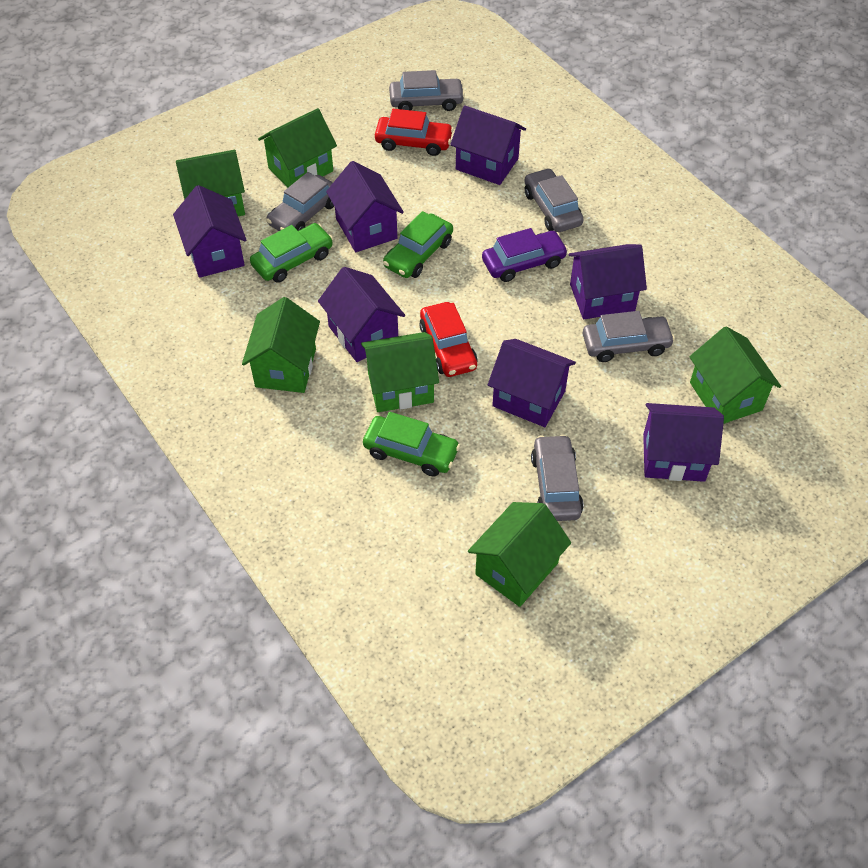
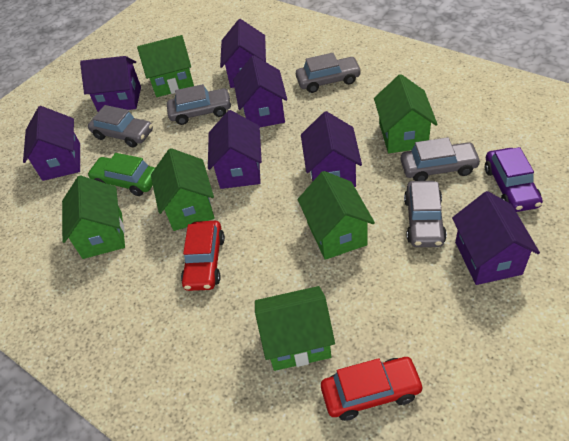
green car: [250,223,333,283] [363,412,460,477] [383,211,453,278] = 3 -> [87,153,155,196] = 1

